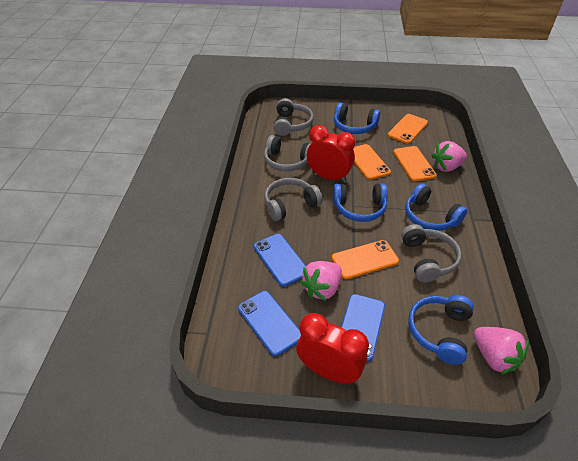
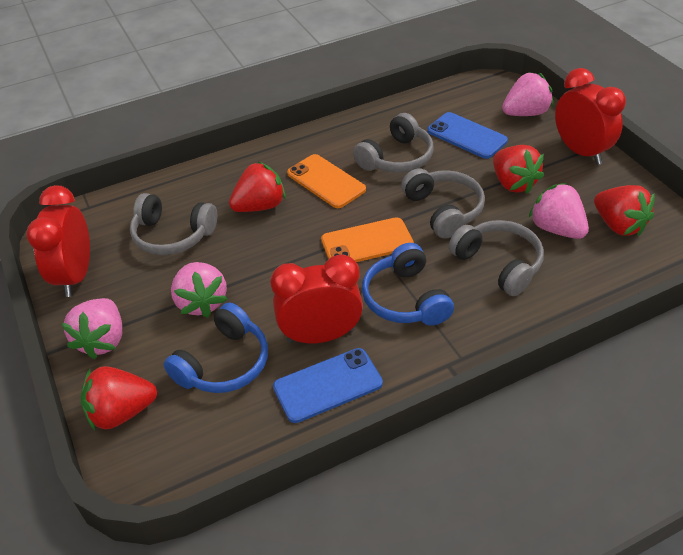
blue headphones: [333,183,388,222] [334,102,380,134] [405,183,467,231] [408,295,474,365] = 4 -> [164,302,268,393] [362,243,454,326] = 2
blue phone: [238,291,301,356] [254,234,306,287] [341,294,385,361] = 3 -> [273,348,383,423] [427,112,508,159] = 2
orange phone: [332,240,399,279] [353,144,391,180] [388,114,428,144] [393,146,437,182] = 4 -> [287,154,366,208] [321,217,414,262] = 2
pink strawberry: [300,261,342,301] [431,141,467,172] [474,327,529,374] = 3 -> [61,298,122,359] [171,262,228,318] [502,72,553,116] [529,183,589,239] = 4
red clock: [296,313,369,384] [307,125,356,183] = 2 -> [26,185,90,297] [270,254,363,343] [555,68,626,165] = 3
red strawberry: none = 0 -> [81,366,157,430] [229,161,286,212] [493,145,544,194] [594,185,655,236] = 4

